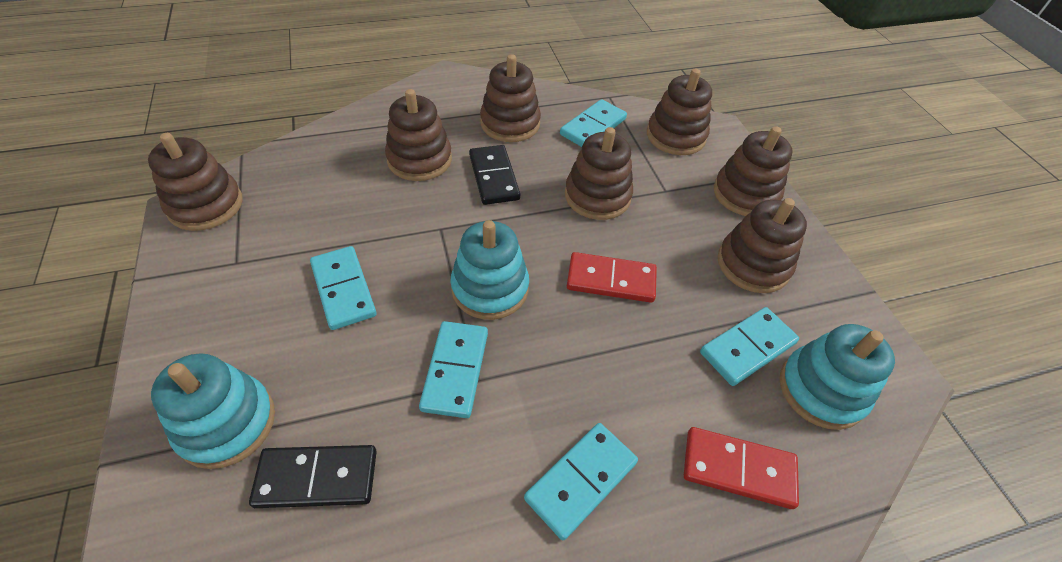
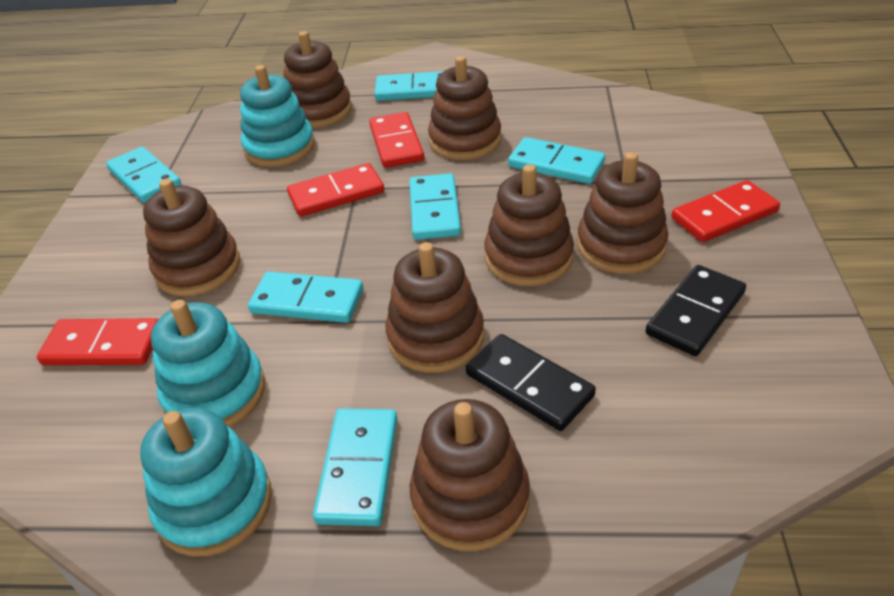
red domino: [567,252,657,303] [684,427,799,509] = 2 -> [37,318,159,365] [287,163,384,217] [369,112,424,168] [671,180,780,242] = 4
turquoise domino: [310,246,376,330] [419,321,488,418] [524,423,638,540] [560,99,627,147] [700,307,799,386] = 5 -> [106,147,181,203] [248,271,363,323] [313,408,397,526] [375,71,444,101] [409,173,461,240] [508,137,605,184] = 6

